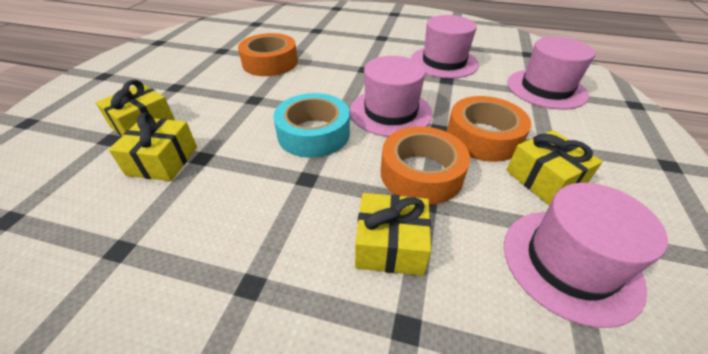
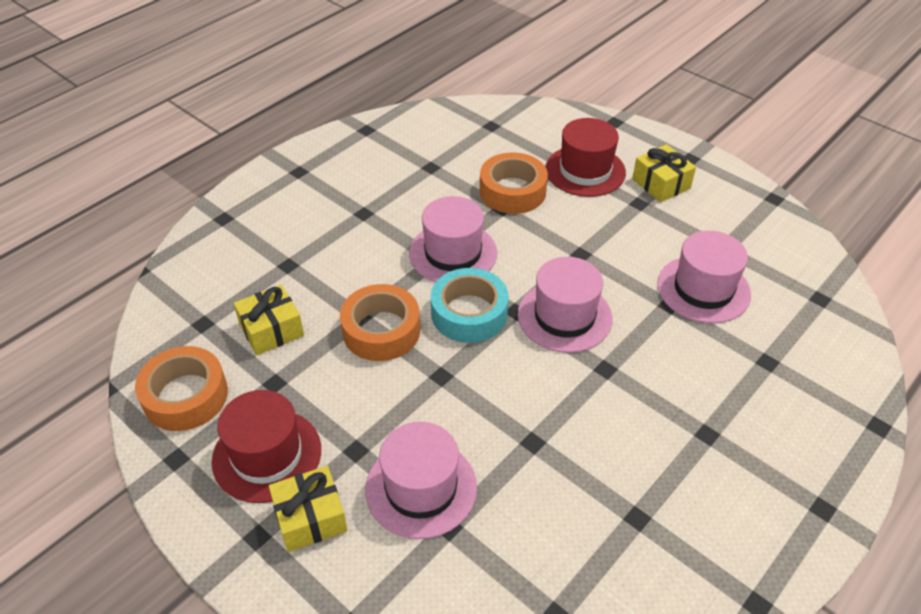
red hat: none = 0 -> [212,390,321,503] [546,118,626,197] = 2
yellow gift: [95,80,175,136] [109,113,197,181] [355,193,431,276] [506,130,603,205] = 4 -> [234,284,304,355] [269,466,348,552] [632,144,696,202] = 3

